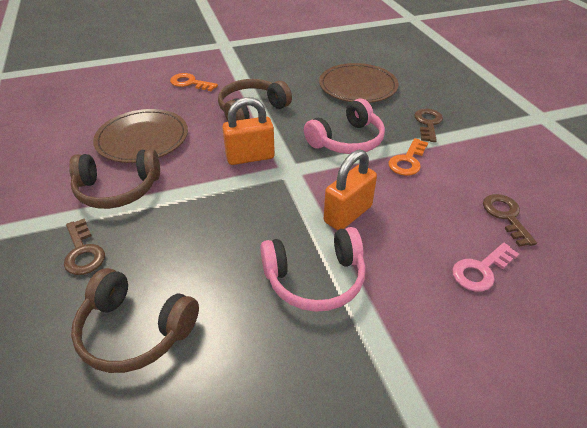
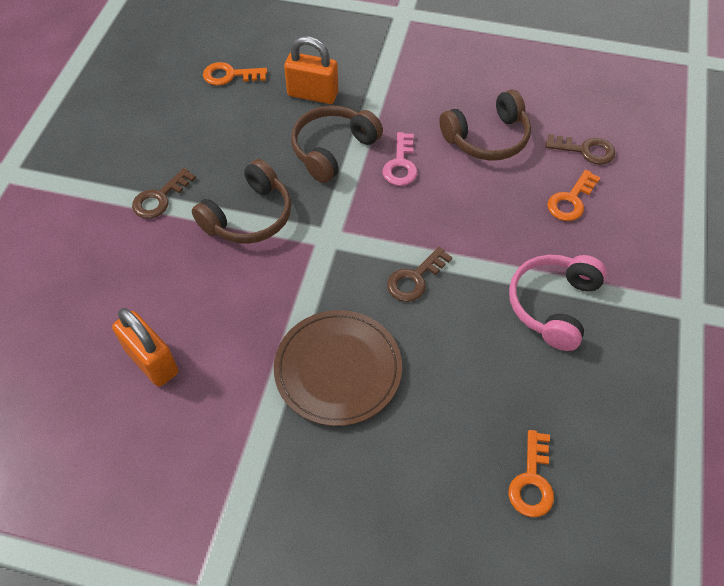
brown plate: [93,109,188,163] [319,63,399,103] = 2 -> [274,310,402,426] = 1
orange key: [170,73,218,91] [388,138,428,176] = 2 -> [203,62,267,86] [508,430,554,517] [547,170,600,221] = 3
pink headphones: [260,227,366,312] [304,99,385,154] = 2 -> [509,255,607,351] = 1

